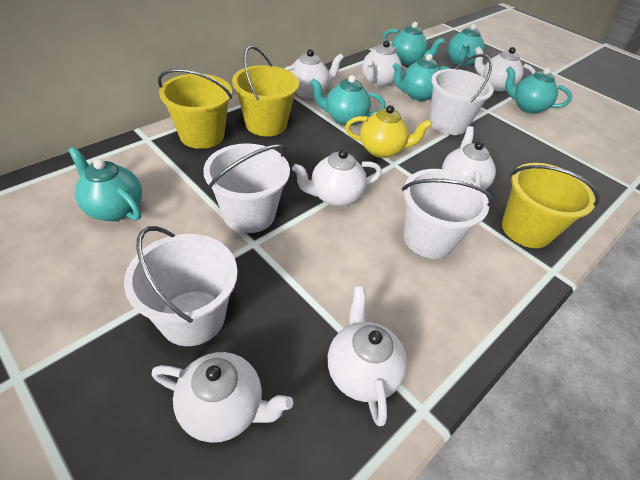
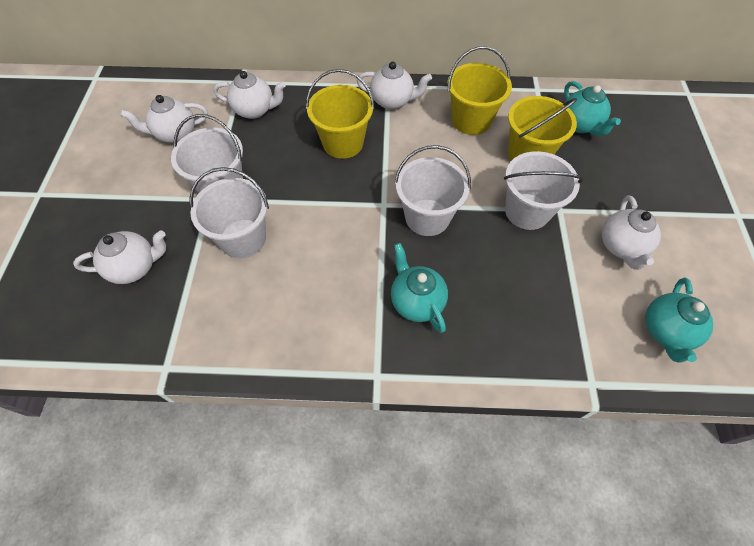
turquoise teapot: [68,147,142,221] [310,75,386,126] [383,22,444,65] [393,54,451,101] [448,24,485,66] [505,67,572,114] = 6 -> [391,243,448,333] [564,81,621,136] [645,277,713,363] = 3
white teapot: [152,352,293,443] [284,49,344,98] [292,149,382,207] [328,286,407,426] [362,41,402,87] [442,126,496,190] [474,47,536,92] = 7 -> [73,230,166,284] [120,95,208,143] [213,71,286,119] [357,62,432,110] [602,195,661,270] = 5
yellow teapot: [345,105,432,158] = 1 -> none = 0

